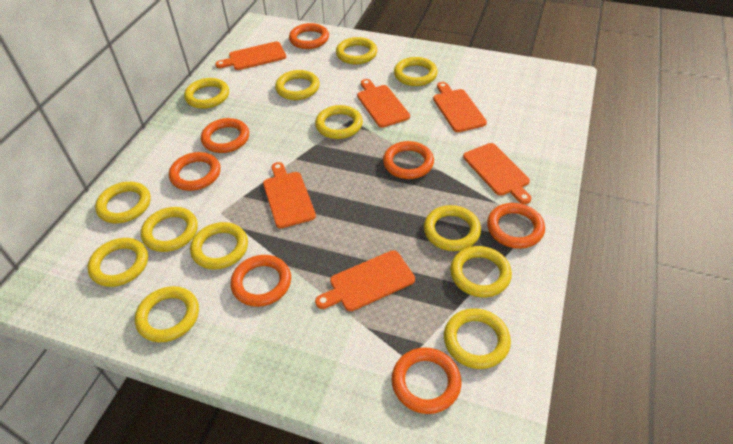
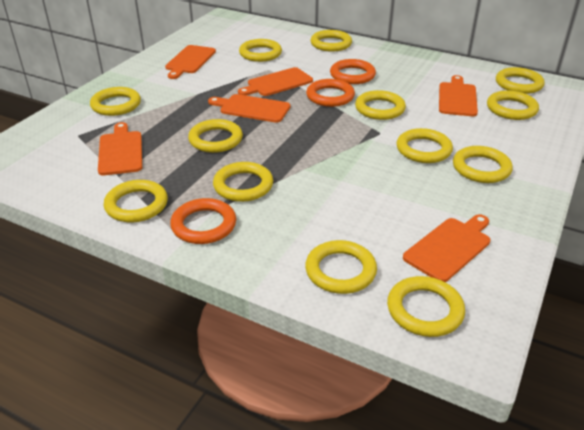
orange ring: [169,152,221,191] [201,118,249,153] [231,255,291,307] [289,23,329,49] [383,141,434,179] [392,347,461,414] [487,203,545,249] = 7 -> [170,198,236,244] [306,79,355,107] [330,59,376,84] = 3

